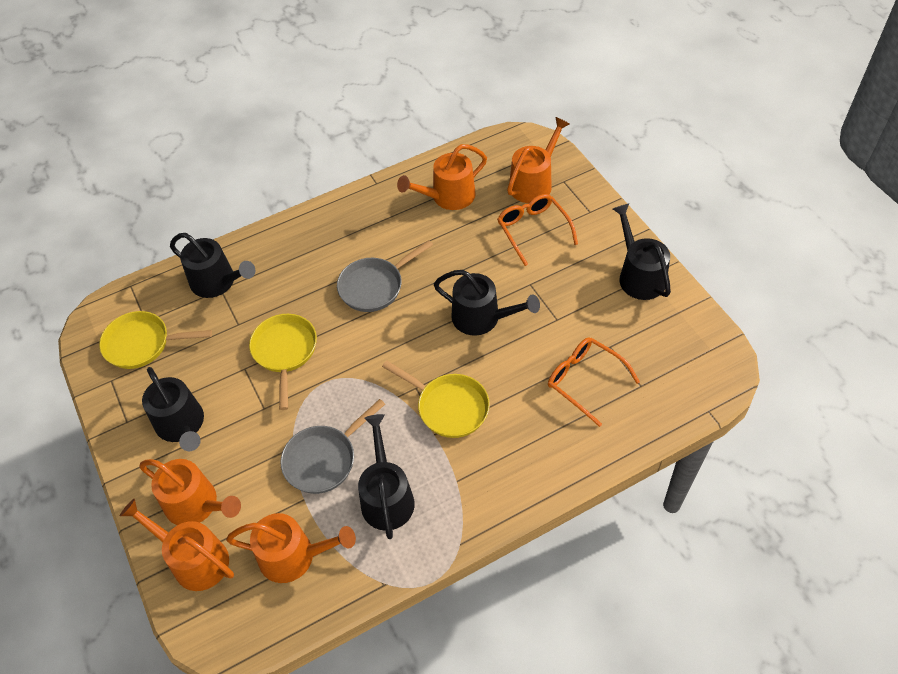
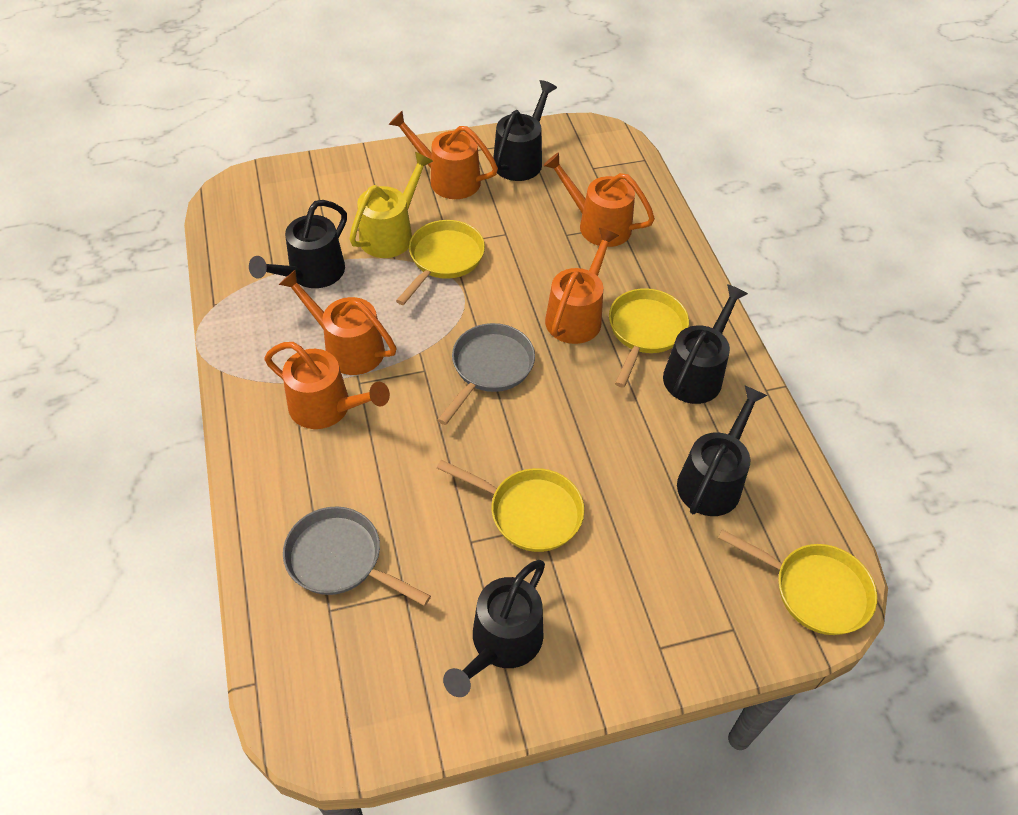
orange glasses: [497,194,578,266] [548,337,640,427] = 2 -> none = 0
yellow pan: [99,311,212,369] [249,314,317,410] [382,360,490,438] = 3 -> [396,220,485,305] [437,460,584,552] [609,288,689,388] [718,529,877,635] = 4
yellow watering can: none = 0 -> [349,152,433,258] = 1

